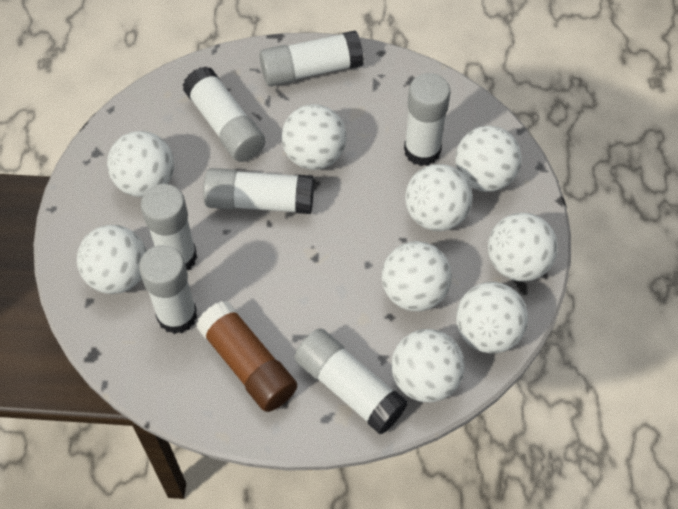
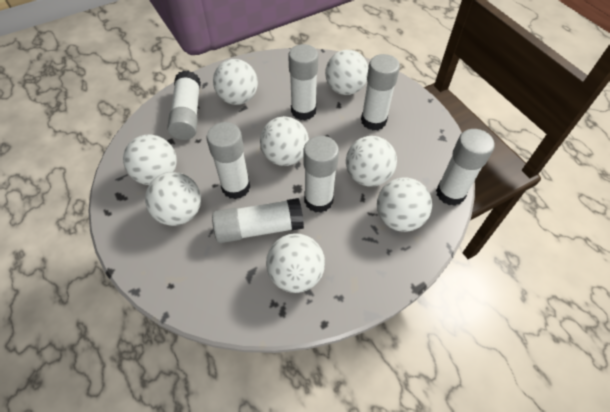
brown glue stick: [196,301,297,412] = 1 -> none = 0
white ball: [77,225,146,294] [107,131,174,197] [282,104,347,170] [382,241,452,311] [391,329,465,402] [405,164,473,231] [455,126,522,192] [456,282,528,353] [488,213,558,282] = 9 -> [123,135,177,185] [145,172,201,226] [213,59,258,105] [260,116,309,166] [266,233,325,293] [325,50,369,95] [346,136,397,186] [377,177,432,232] = 8

